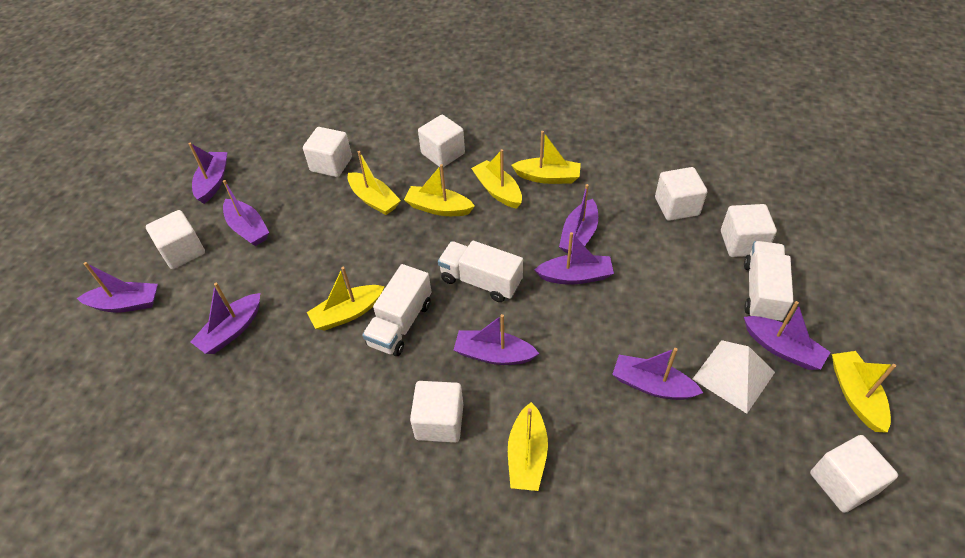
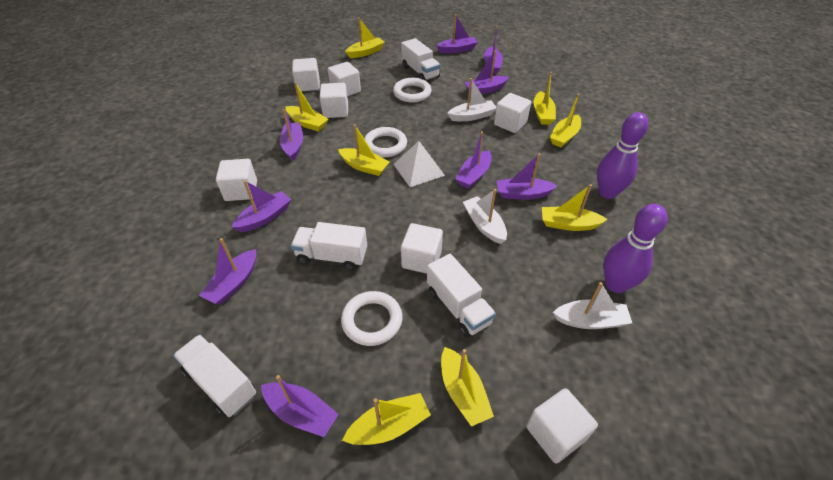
purple bowling pin: none = 0 -> [597,112,649,199] [603,204,668,293] = 2
white boat: none = 0 -> [448,78,496,121] [463,189,507,244] [553,282,632,329] = 3
white ring: none = 0 -> [341,291,403,346] [364,127,407,157] [393,78,432,103] = 3
white truck: [362,264,432,356] [438,240,523,302] [744,241,793,321] = 3 -> [173,335,256,417] [291,222,367,270] [401,38,440,81] [427,254,496,337] = 4
yellow boat: [307,267,385,331] [348,151,401,215] [404,164,475,216] [471,149,522,209] [508,402,548,491] [511,131,581,184] [832,351,896,433] = 7 -> [285,82,329,132] [338,125,390,176] [342,393,431,445] [345,17,385,58] [441,347,494,427] [534,72,556,125] [542,184,608,231] [550,94,581,147] = 8

